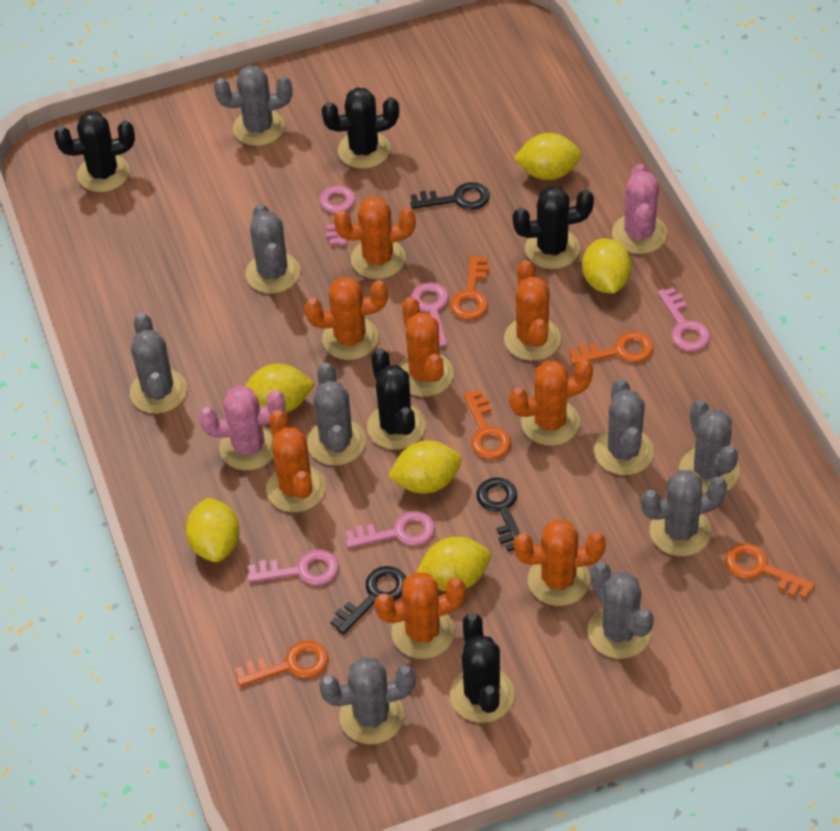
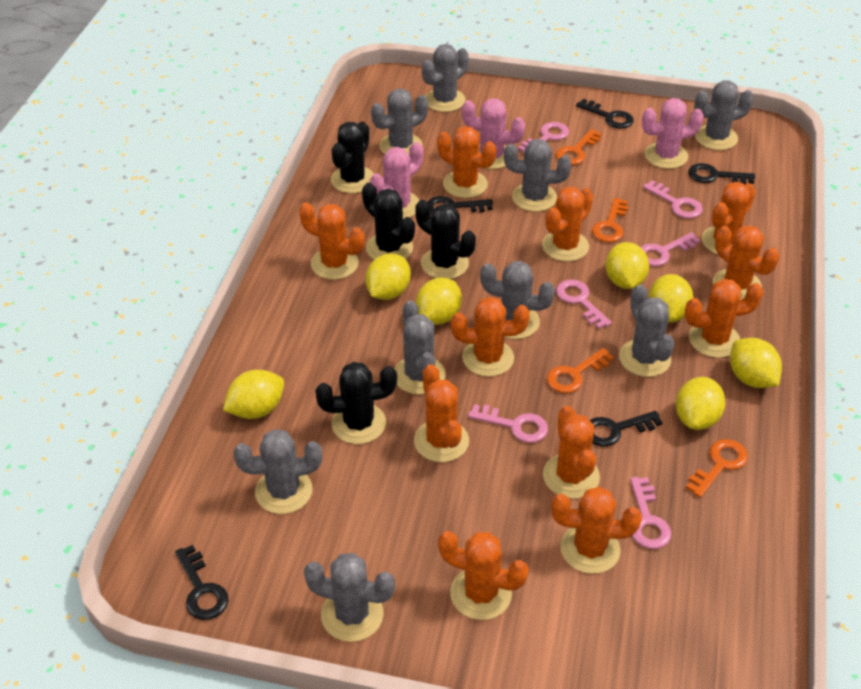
black cactus: [54,111,135,192] [321,87,399,169] [367,349,425,450] [450,613,515,723] [513,186,594,269] = 5 -> [315,362,397,444] [331,121,374,193] [362,183,415,260] [415,200,476,279] = 4
black key: [330,566,406,635] [410,182,490,210] [477,477,520,552] = 3 -> [175,545,229,620] [427,196,493,215] [576,99,634,129] [590,411,663,447] [688,163,755,185] = 5
orange cactus: [266,410,326,512] [305,276,388,360] [334,196,416,279] [374,572,466,659] [399,297,454,397] [504,260,561,361] [509,360,593,446] [513,519,606,606] = 8 -> [299,202,365,280] [414,364,469,462] [437,126,496,198] [438,531,529,620] [451,297,530,377] [542,186,593,262] [543,406,600,499] [551,487,642,574] [684,279,763,358] [702,182,756,255] [712,225,779,299] = 11
orange key: [235,640,329,687] [450,256,489,320] [463,390,511,459] [569,331,654,365] [725,543,815,599] = 5 -> [547,348,614,393] [556,129,602,165] [592,198,629,243] [686,439,748,498] = 4
pink cactus: [199,385,286,470] [612,164,667,254] = 2 -> [370,142,423,219] [462,99,525,169] [642,98,704,169] = 3
pink key: [247,550,339,585] [319,186,356,246] [345,511,435,548] [411,283,449,347] [658,287,710,351] = 5 -> [468,404,548,443] [518,122,569,153] [556,279,612,329] [630,477,671,549] [641,232,700,266] [643,180,703,218] = 6
yellow lemon: [186,498,240,562] [244,364,315,413] [388,441,462,494] [417,537,491,591] [513,133,582,180] [582,238,632,294] = 6 -> [223,370,284,419] [365,254,411,300] [416,278,462,325] [605,242,649,289] [648,274,694,322] [676,377,725,430] [730,338,782,388] = 7

